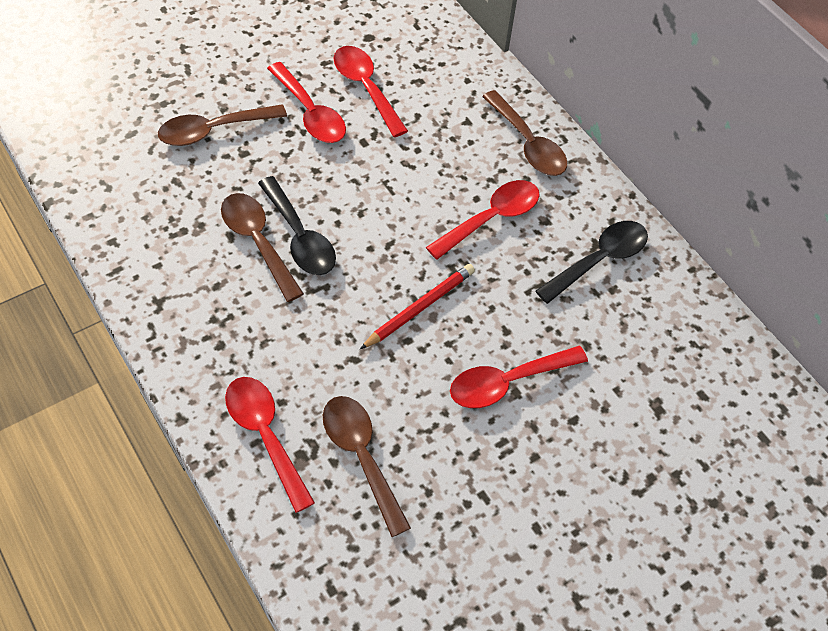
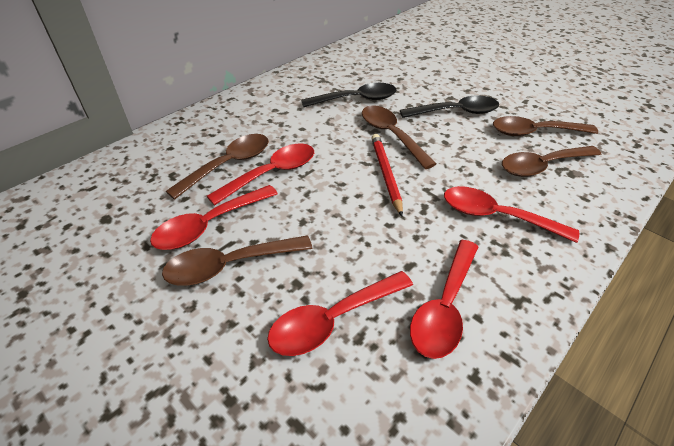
brown spoon: [158,104,287,146] [221,193,304,302] [323,396,411,537] [482,90,567,176] = 4 -> [162,235,313,286] [165,134,269,200] [362,105,436,169] [493,116,598,136] [502,146,601,177] = 5

